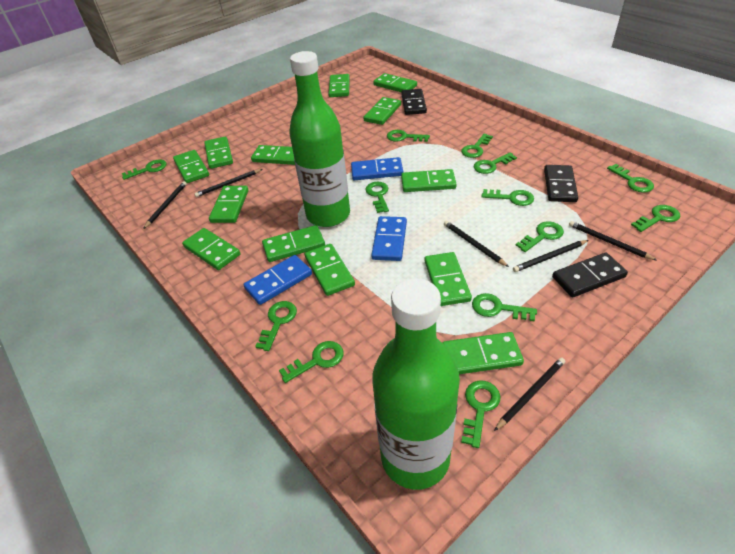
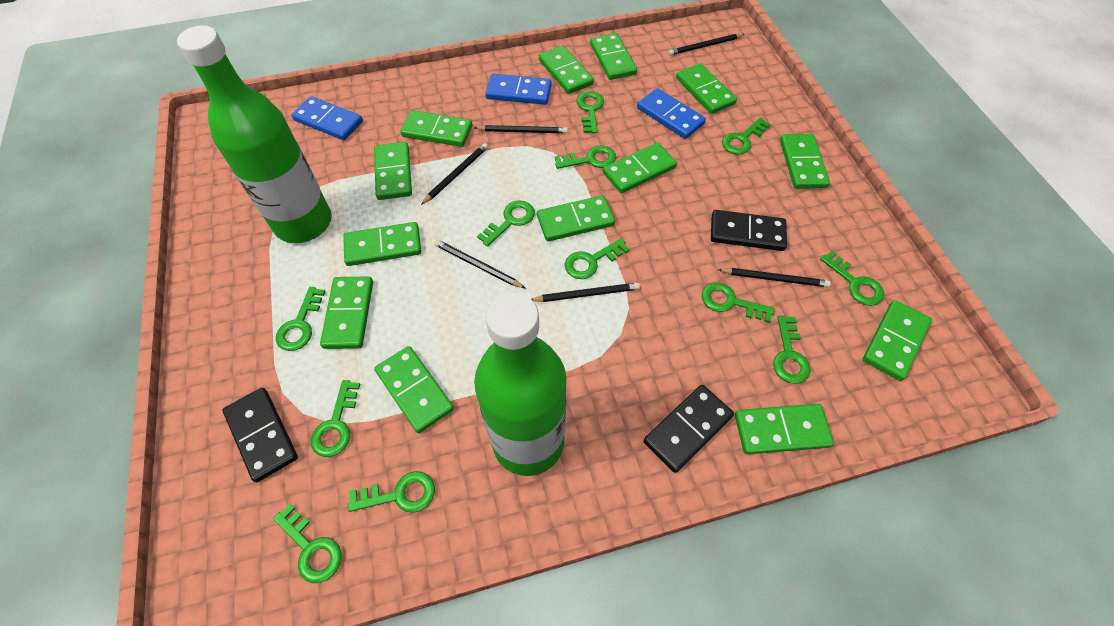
green key: [122,160,167,180] [255,301,297,351] [279,341,344,383] [365,182,389,213] [387,130,430,142] [461,134,493,158] [461,380,501,448] [472,293,537,321] [474,153,517,174] [482,189,534,206] [515,221,564,252] [607,164,654,193] [631,205,680,232] = 13 -> [273,504,342,583] [276,287,326,351] [311,380,360,457] [348,471,435,513] [477,200,535,247] [555,146,616,169] [565,239,630,279] [577,91,604,133] [702,283,775,323] [722,118,771,155] [773,315,811,384] [820,251,884,306] = 12

